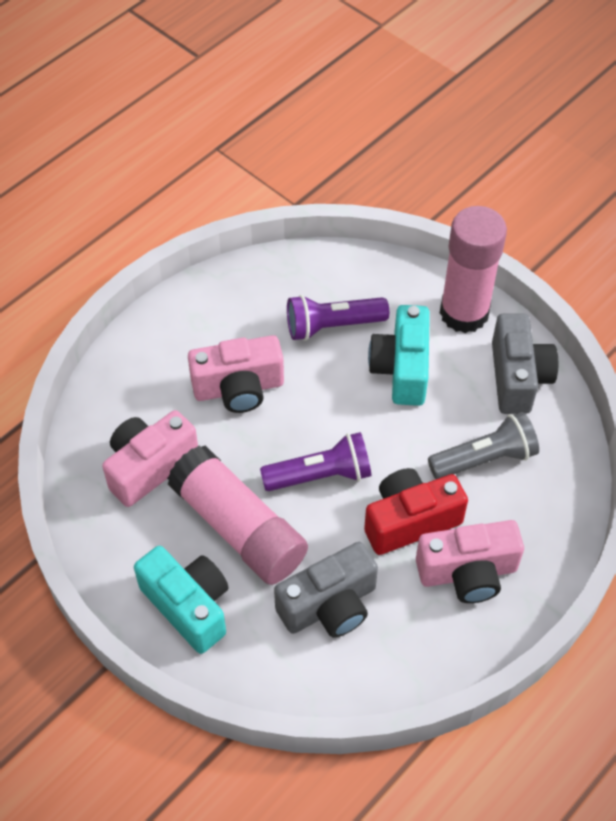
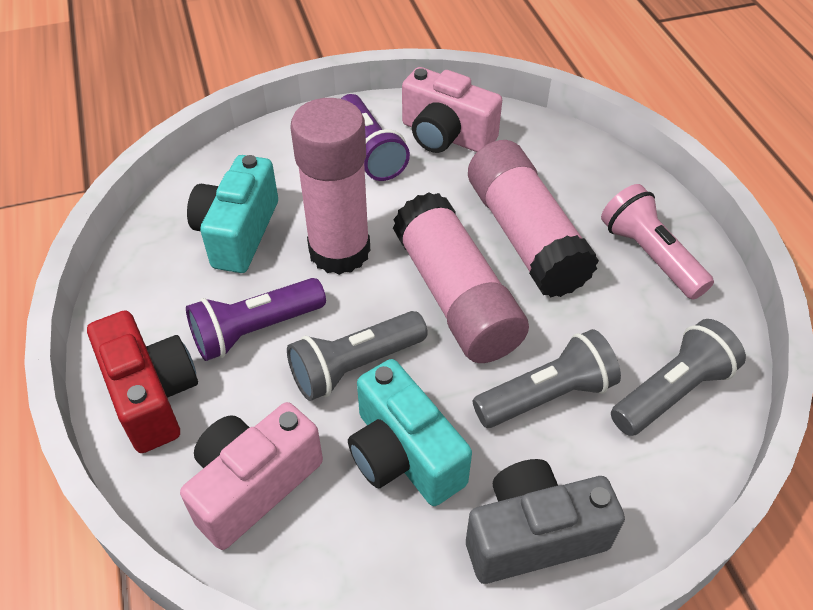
grey camera: [274,542,378,638] [492,313,558,414] = 2 -> [466,459,625,584] = 1
grey flashlight: [428,412,539,479] = 1 -> [287,311,428,401] [473,329,621,428] [611,319,746,436] = 3
pink camera: [102,410,198,507] [188,335,284,413] [416,520,524,603] = 3 -> [180,402,323,550] [402,67,502,153] = 2
pink flashlight: none = 0 -> [601,184,714,300] = 1
pink glue stick: [167,445,308,585] [440,206,507,333] = 2 -> [290,98,370,275] [393,192,529,363] [468,140,599,298] = 3

